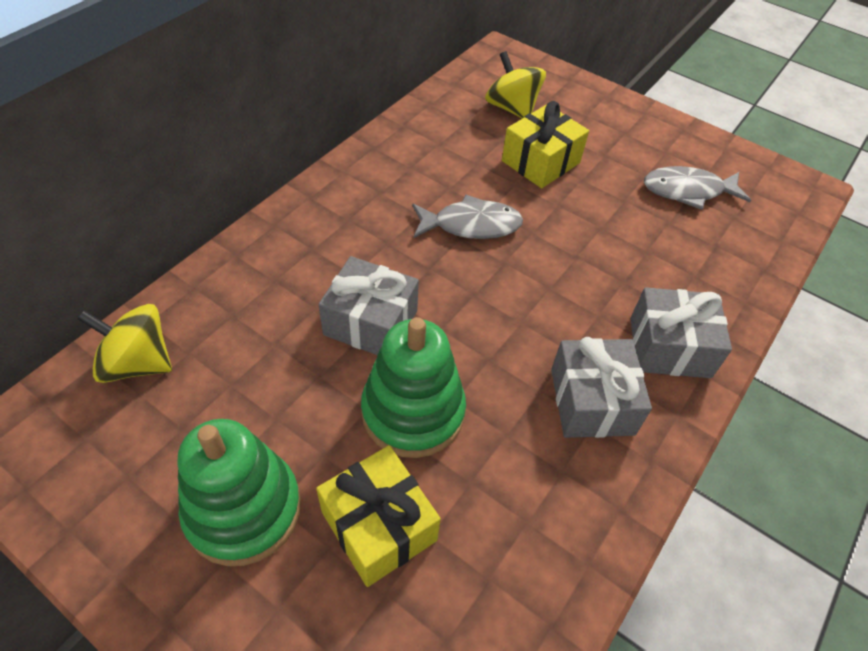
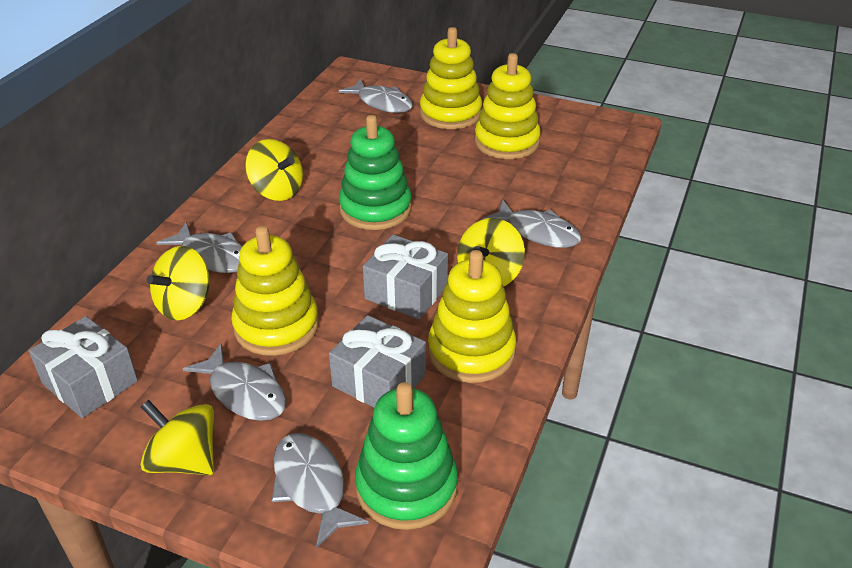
grey fish: [412,195,523,239] [644,166,751,210] = 2 -> [156,222,242,273] [183,344,286,421] [272,433,369,548] [338,79,413,113] [482,200,581,248] = 5
yellow gift: [316,445,441,587] [502,101,589,188] = 2 -> none = 0
yellow spinning top: [77,304,172,383] [485,51,546,119] = 2 -> [140,400,214,475] [147,246,210,320] [245,139,303,201] [457,218,525,287] = 4
yellow stacking toy: none = 0 -> [231,226,319,356] [420,27,482,129] [428,250,516,383] [475,53,541,159] = 4

